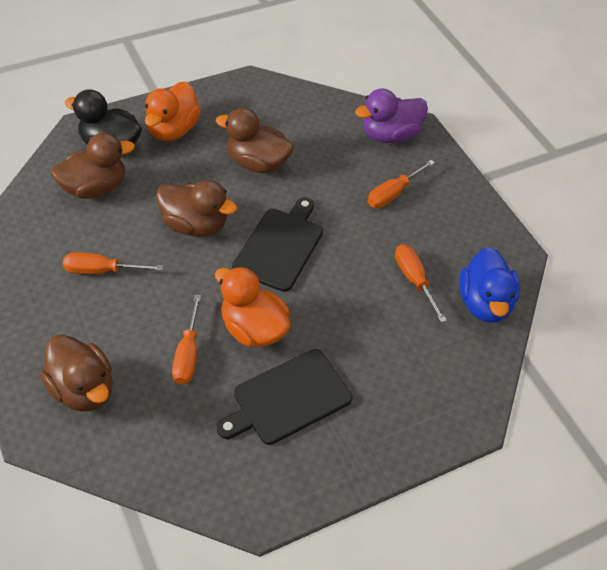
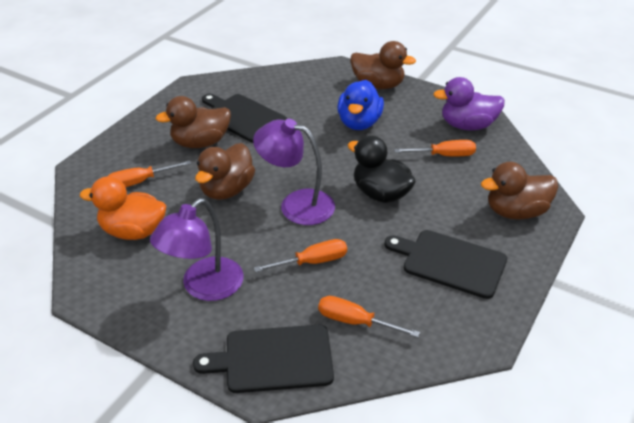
black cutting board: [216,349,352,445] [232,197,323,292] = 2 -> [193,325,334,393] [202,94,287,143] [384,230,507,299] = 3
orange duck: [145,82,201,141] [215,266,290,347] = 2 -> [80,176,166,240] = 1
purple lamp: none = 0 -> [150,198,244,301] [253,119,335,225] = 2

